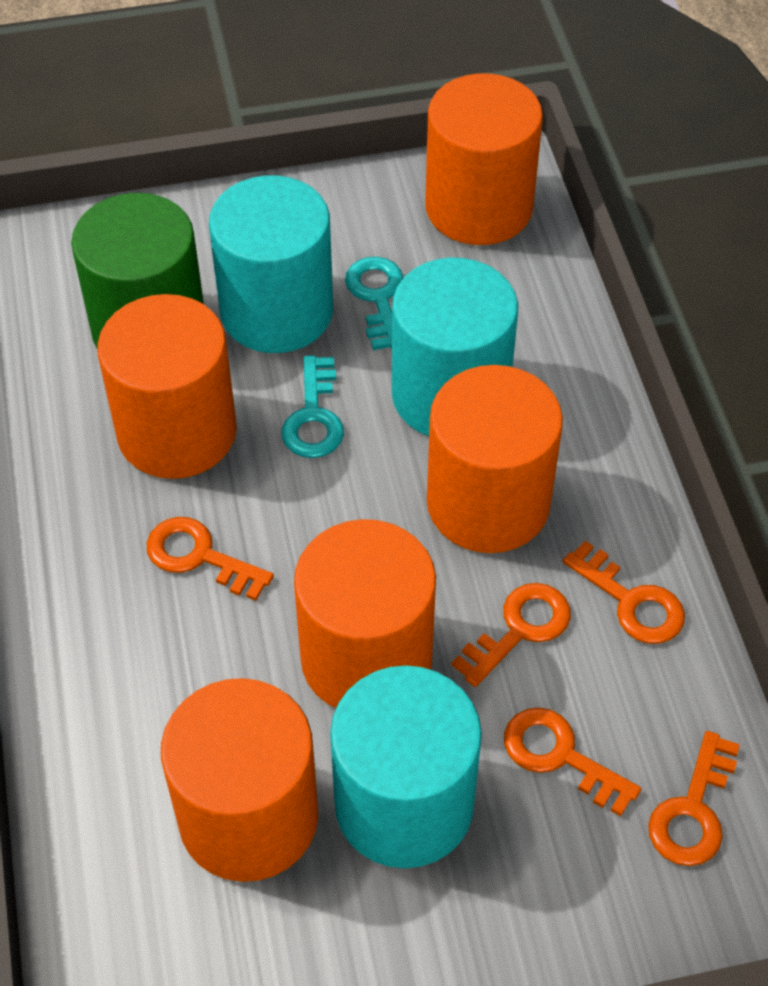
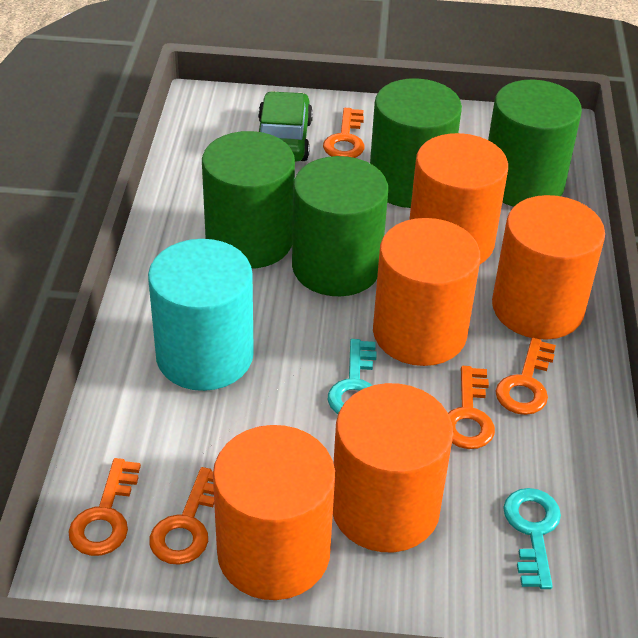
green car: none = 0 -> [258,91,313,162] = 1
green cylinder: [71,193,204,350] = 1 -> [202,131,295,269] [292,156,388,296] [370,78,462,208] [488,80,582,207] = 4
turquoise cylinder: [209,175,333,353] [330,665,482,868] [392,258,518,436] = 3 -> [148,239,254,391] = 1

